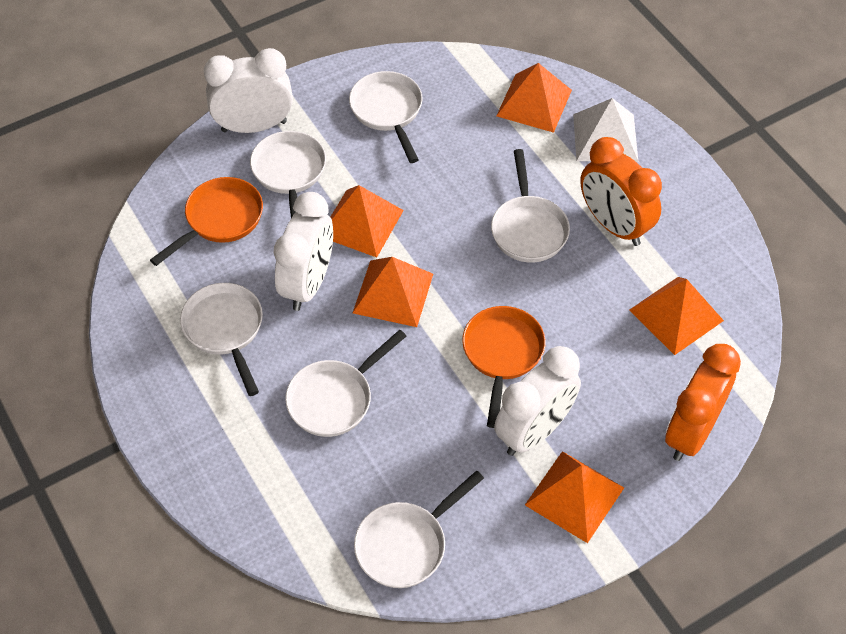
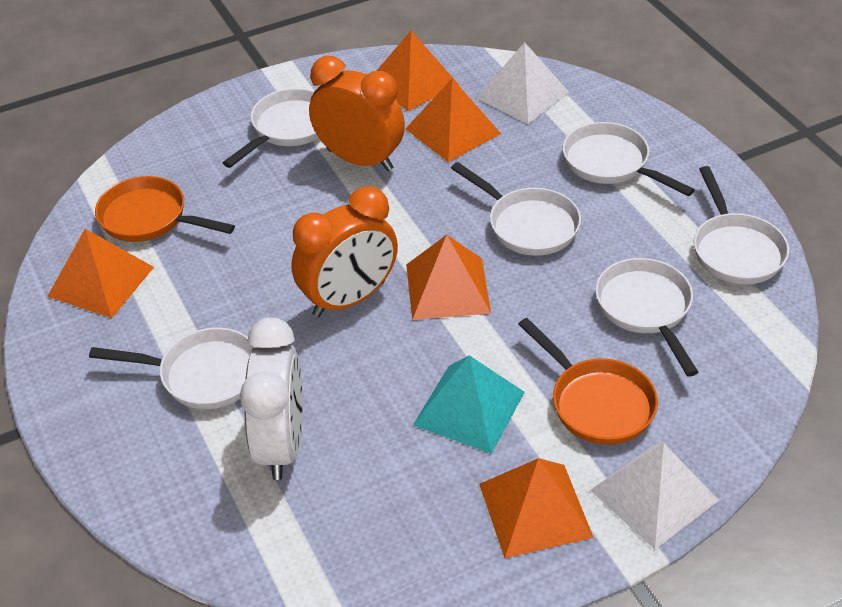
turquoise pyramid: none = 0 -> [413,355,525,454] = 1
white clock: [204,48,293,133] [274,192,333,311] [494,346,581,456] = 3 -> [240,317,303,480] = 1
white pyramid: [573,98,638,162] = 1 -> [476,42,569,124] [590,443,719,550] = 2

